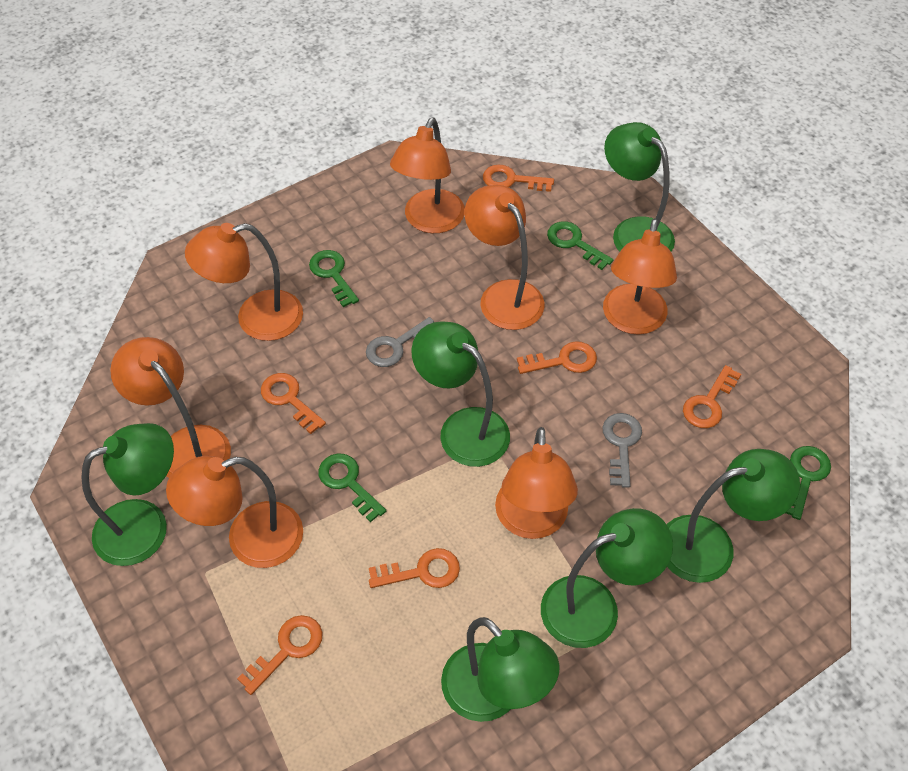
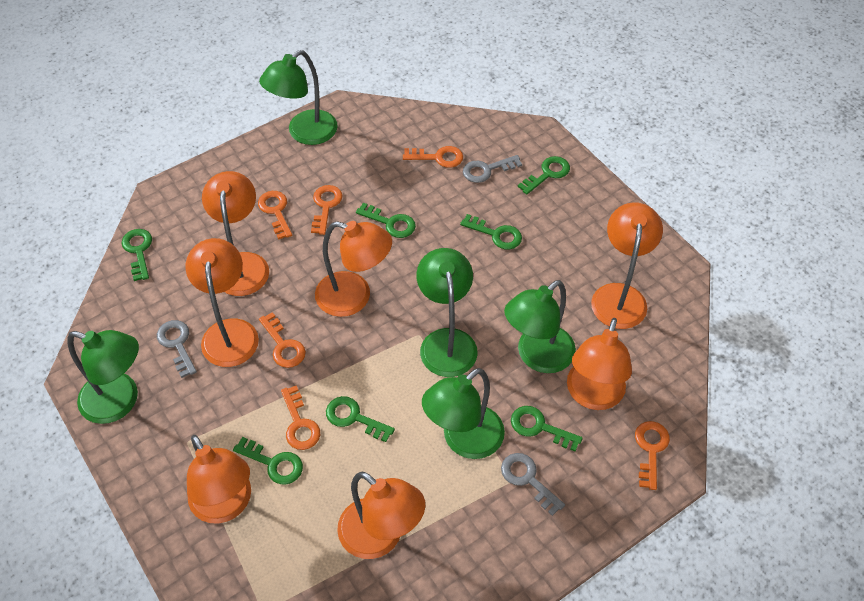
green key: [309,250,359,307] [318,453,386,522] [547,221,613,270] [785,446,831,520] = 4 -> [121,229,152,281] [233,437,303,485] [326,396,395,442] [356,203,416,238] [460,214,522,250] [511,406,583,452] [518,156,570,194] = 7
green lamp: [82,423,174,566] [412,321,510,467] [441,617,559,722] [541,508,673,648] [604,122,675,252] [666,449,800,583] = 6 -> [68,330,139,424] [259,50,338,145] [416,248,478,377] [422,368,505,459] [504,280,576,373] = 5
grey key: [366,317,434,367] [602,413,642,488] = 2 -> [157,320,197,378] [463,155,522,183] [501,453,565,516] = 3

